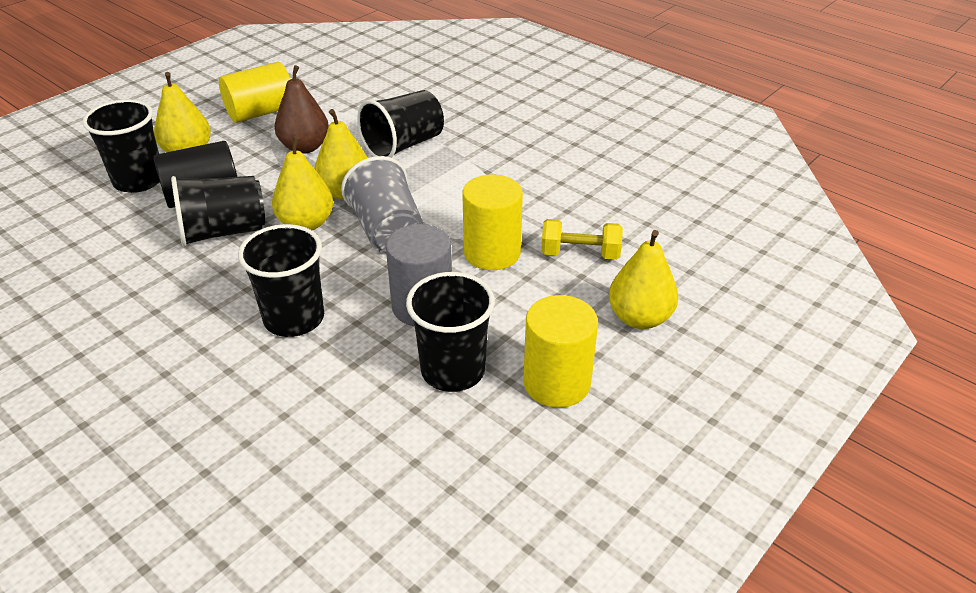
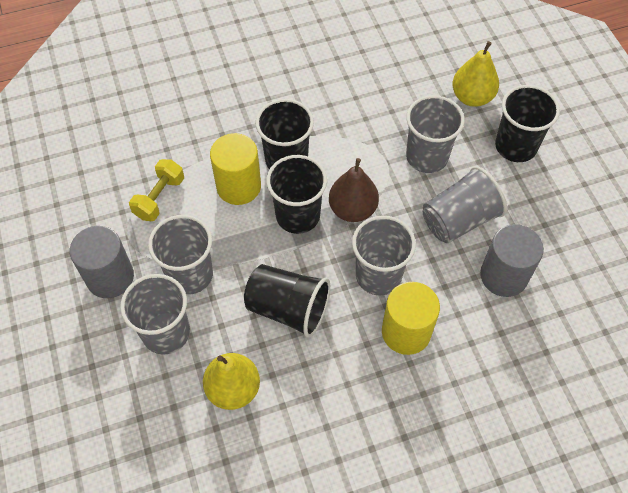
black cup: [82,99,160,193] [171,176,265,247] [238,224,324,337] [357,90,444,158] [406,272,495,392] = 5 -> [244,264,330,338] [255,99,314,170] [266,155,327,234] [495,85,560,162] = 4
black cylinder: [153,141,237,208] = 1 -> none = 0
grey cup: [341,156,424,253] = 1 -> [120,274,190,355] [148,215,213,295] [352,216,416,295] [406,95,465,173] [423,166,507,243] = 5
grey cylinder: [386,224,452,326] = 1 -> [70,226,134,298] [480,224,544,297] = 2
yellow cylinder: [219,62,290,123] [462,175,523,270] [523,295,598,408] = 3 -> [210,133,261,205] [382,282,440,355] = 2
yellow pear: [154,72,211,152] [272,136,333,230] [315,109,368,200] [609,230,678,329] = 4 -> [203,353,260,410] [452,41,499,107] = 2

